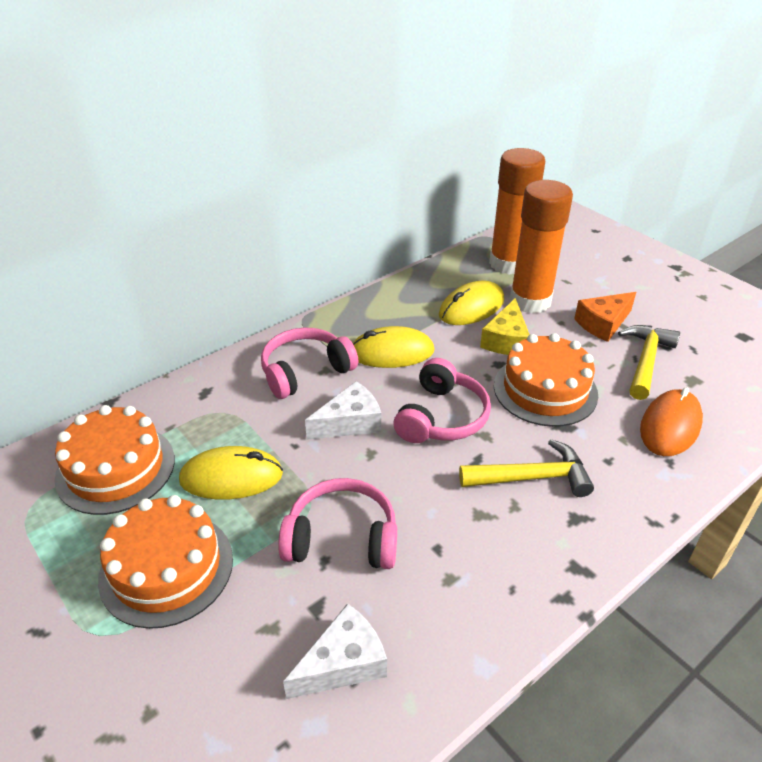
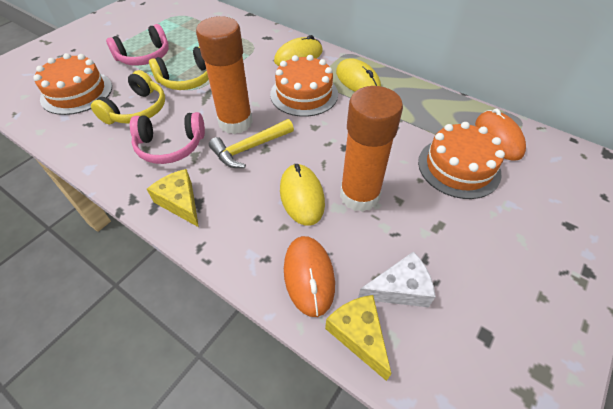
orange cheese: [574,292,636,342] = 1 -> none = 0
orange mouse: [640,387,703,456] = 1 -> [284,236,335,317] [475,109,526,160] = 2
pink headphones: [261,327,358,399] [278,478,397,569] [393,358,491,443] = 3 -> [106,24,169,66] [130,112,205,164] = 2
white cheese: [283,603,387,699] [305,381,381,440] = 2 -> [358,251,436,307] = 1
yellow cheese: [480,298,530,355] = 1 -> [147,169,199,227] [325,295,392,381] = 2
yellow hammer: [459,439,594,497] [618,325,680,400] = 2 -> [209,119,294,168] = 1
yellow headphones: none = 0 -> [91,70,165,124] [149,47,209,90] = 2

